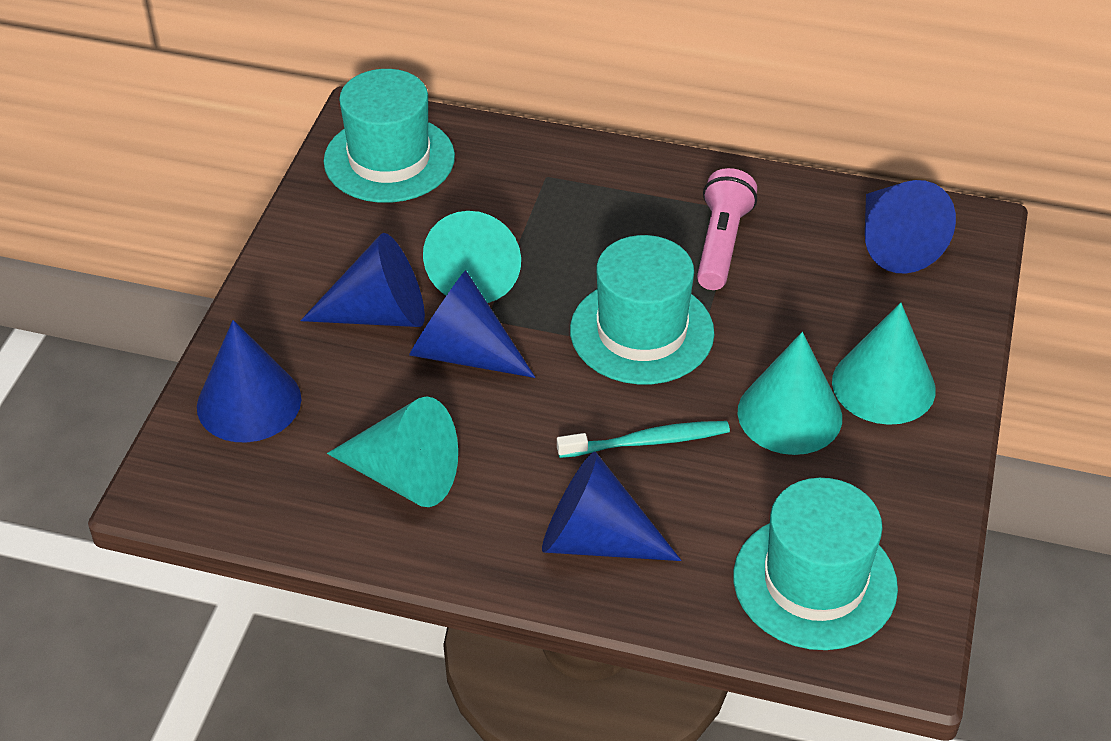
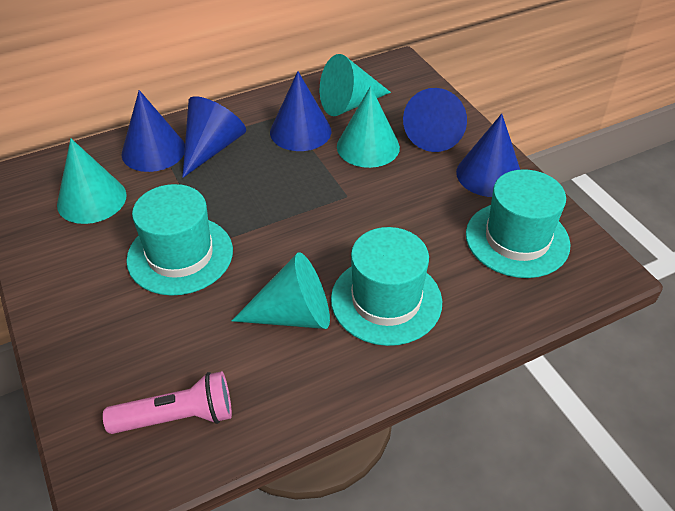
turquoise toothbrush: [557,421,730,458] = 1 -> none = 0

